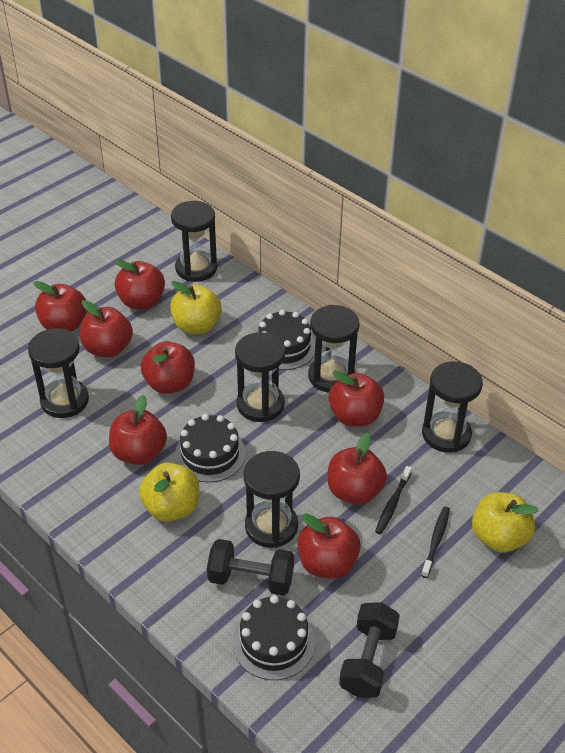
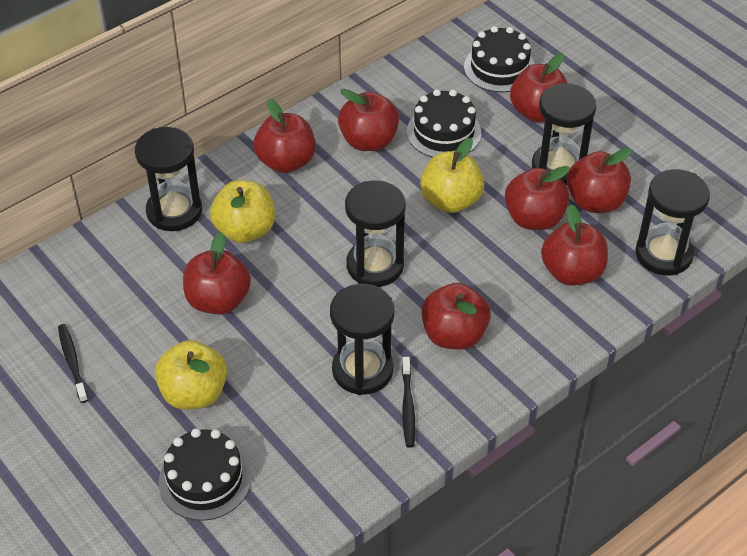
black dumbbell: [207,539,294,596] [339,602,400,698] = 2 -> none = 0
black hourglass: [28,328,89,418] [171,201,217,282] [235,332,286,422] [243,451,300,548] [308,305,360,393] [422,361,483,453] = 6 -> [135,127,202,231] [330,284,395,395] [345,180,406,287] [532,83,597,185] [635,169,710,275] = 5

